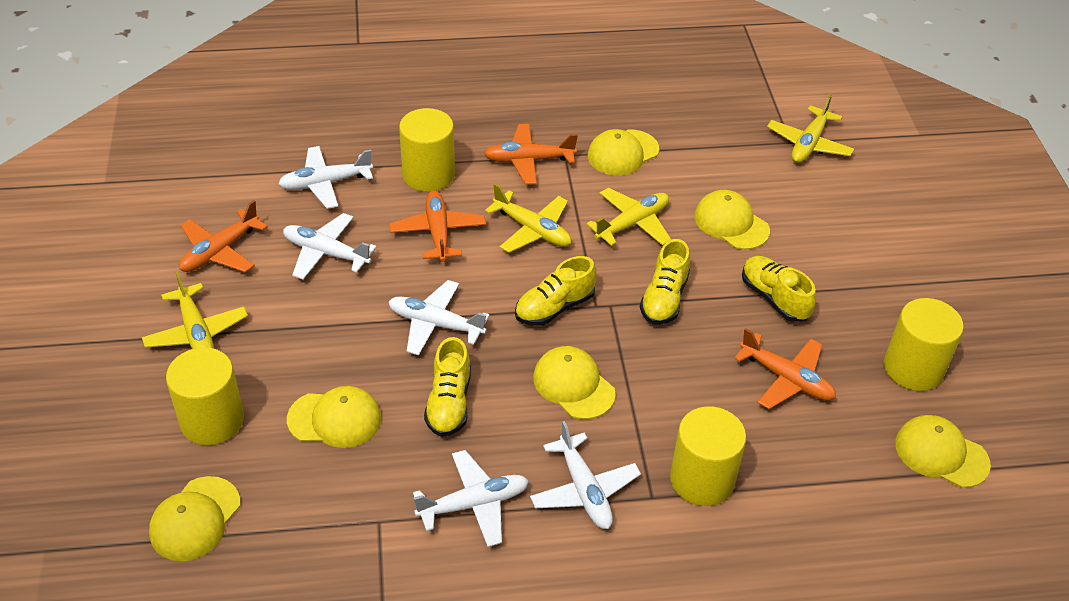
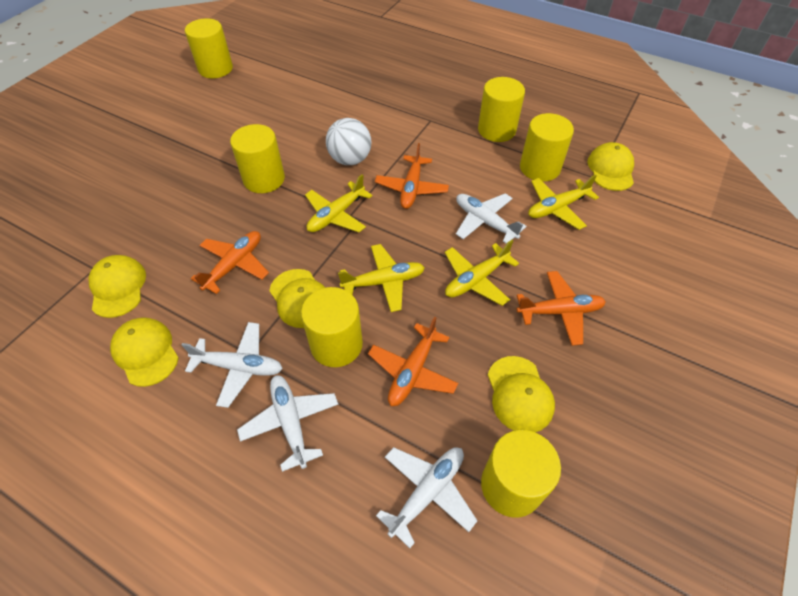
white ball: none = 0 -> [326,118,371,165] = 1
white plane: [278,146,373,209] [283,213,377,280] [388,280,490,356] [413,450,529,547] [530,421,641,529] = 5 -> [182,322,283,408] [237,375,339,472] [376,447,477,548] [456,193,527,244] = 4
yellow cap: [149,476,240,561] [287,386,381,448] [533,346,616,419] [588,129,659,176] [694,190,770,250] [895,415,991,488] = 6 -> [88,255,146,318] [110,318,179,387] [269,269,326,328] [488,356,555,432] [588,142,634,191] = 5
yellow cylinder: [166,347,244,445] [399,108,455,192] [670,406,746,506] [884,298,964,391] = 4 -> [185,18,233,78] [230,124,285,193] [301,287,363,367] [478,77,525,142] [481,430,561,518] [520,113,574,182] = 6
yellow shoe: [424,337,471,437] [515,256,596,326] [640,239,690,325] [742,256,816,322] = 4 -> none = 0

